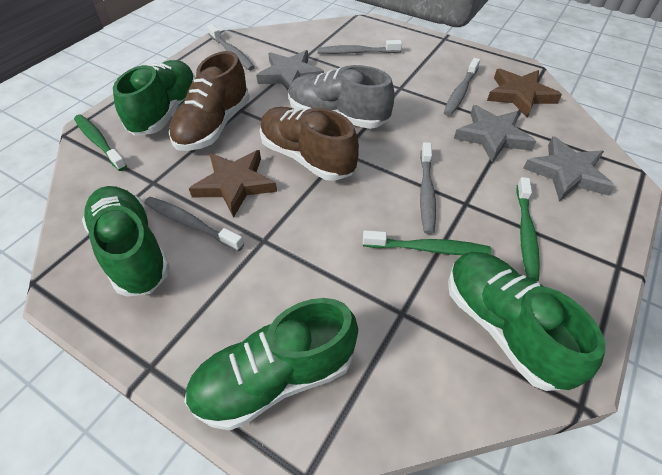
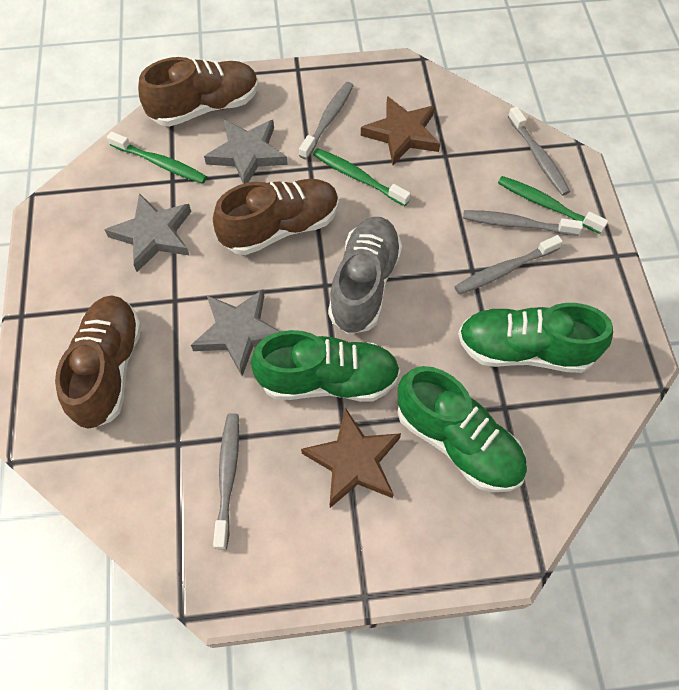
brown shoe: [169,51,250,151] [260,107,359,181] = 2 -> [55,296,142,430] [138,57,258,127] [213,179,339,255] = 3
green shoe: [82,186,170,297] [113,60,196,136] [184,298,358,431] [448,252,605,391] = 4 -> [251,330,400,402] [397,366,527,492] [458,303,613,373] = 3

